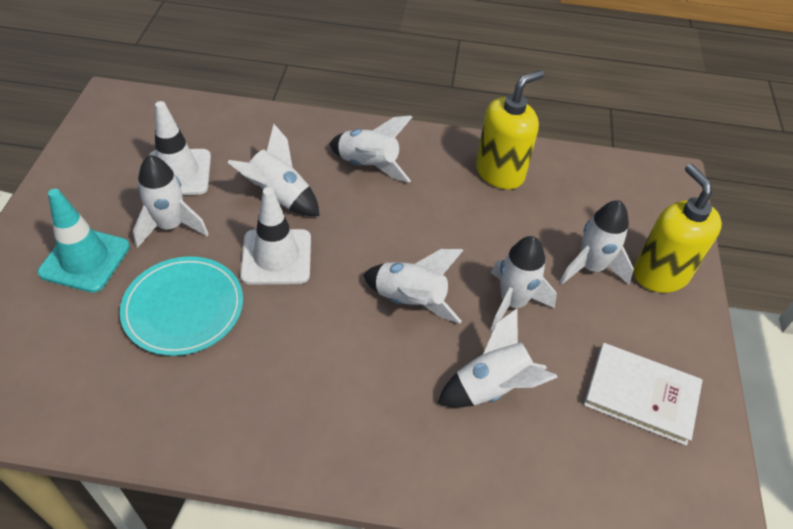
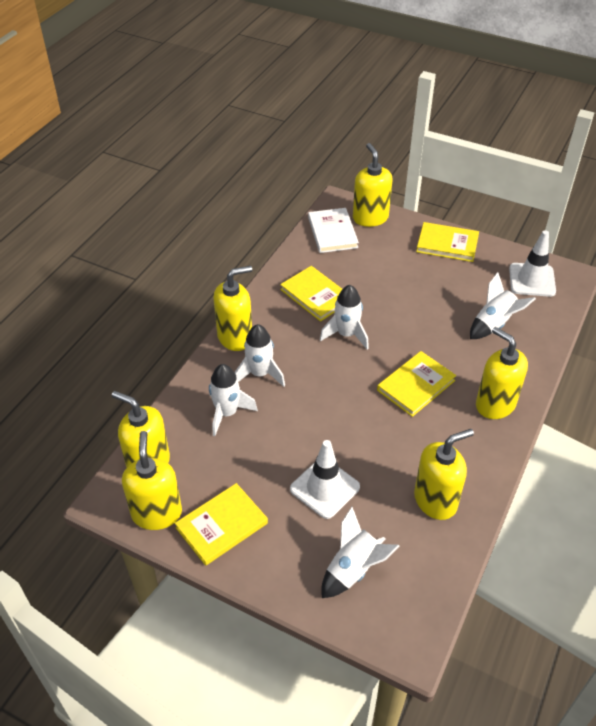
turquoise plate: [120,256,243,356] = 1 -> none = 0
turquoise traffic cone: [38,189,130,293] = 1 -> none = 0
white rocket: [133,155,208,248] [227,124,319,216] [330,116,412,182] [363,249,463,323] [437,308,558,407] [491,236,557,331] [560,200,634,285] = 7 -> [209,364,258,436] [234,324,285,387] [320,285,369,349] [321,507,400,598] [470,272,536,339] = 5
yellow book: none = 0 -> [175,483,268,566] [280,266,342,322] [377,351,456,417] [416,222,479,262] = 4
yellow soap dispenser: [476,70,544,189] [634,164,722,293] = 2 -> [112,391,170,468] [122,431,182,530] [213,266,252,351] [353,143,392,227] [414,429,474,520] [476,327,528,419] = 6

